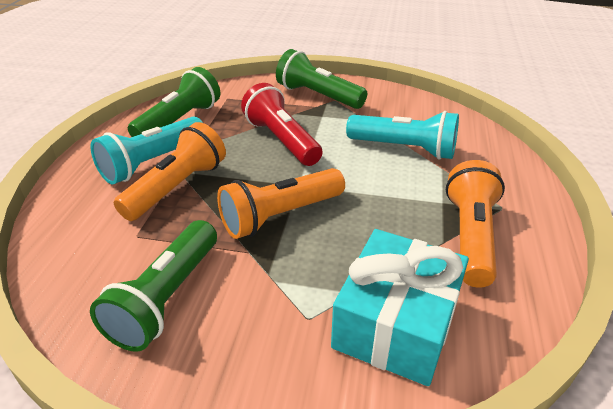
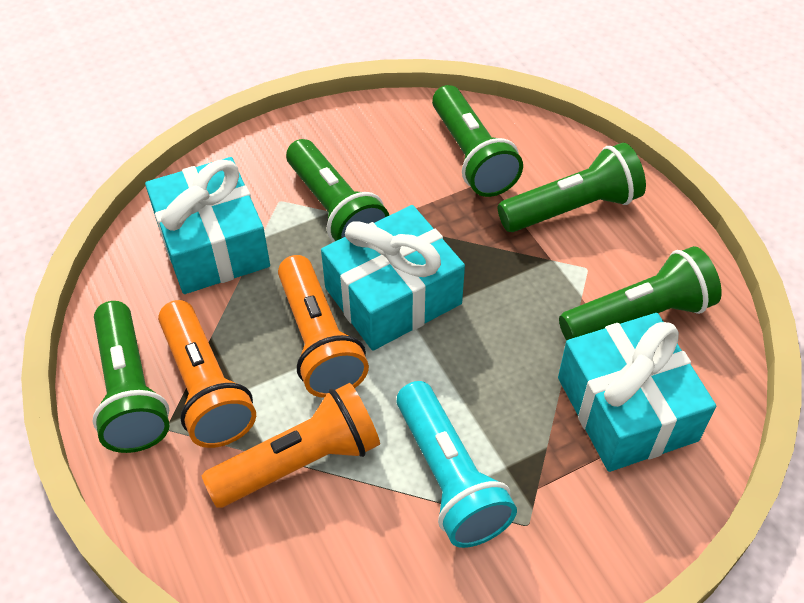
green flashlight: [90,220,217,352] [128,67,220,137] [276,49,367,109] = 3 -> [93,301,170,453] [286,139,389,242] [432,85,523,197] [498,143,646,232] [559,246,722,340] = 5
red flashlight: [241,83,323,166] = 1 -> none = 0
turquoise flashlight: [90,117,203,185] [346,111,459,160] = 2 -> [396,381,517,548] = 1
turquoise gift: [331,229,469,386] = 1 -> [145,157,270,294] [321,205,465,351] [558,313,716,472] = 3

